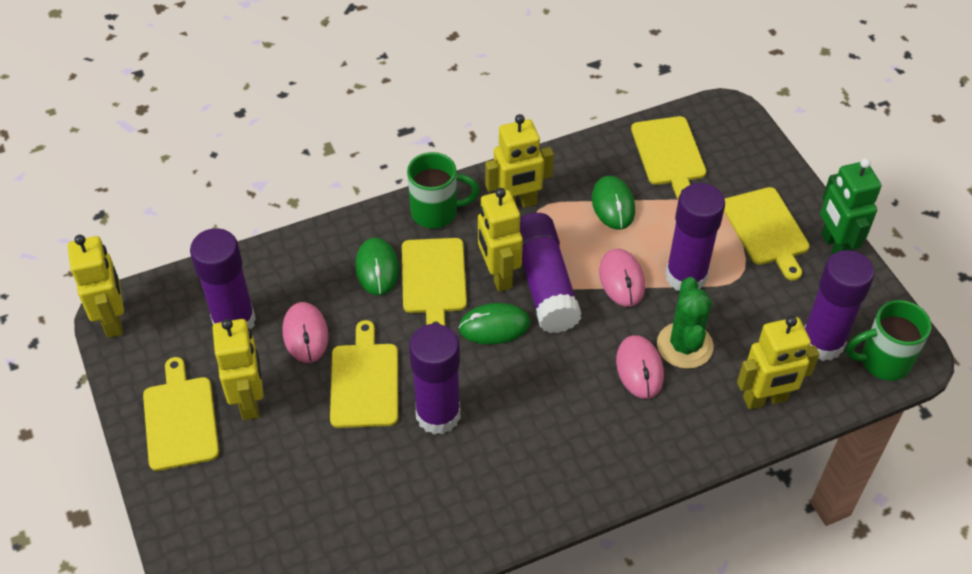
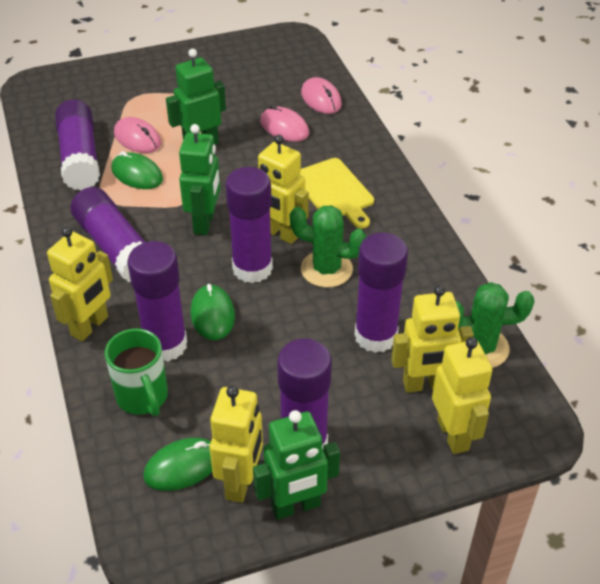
green cactus: [657,277,714,369] = 1 -> [290,205,367,288] [456,282,534,368] = 2
green mug: [407,152,479,229] [846,300,931,381] = 2 -> [105,328,168,417] = 1
green robot: [820,158,881,254] = 1 -> [166,49,226,145] [179,124,220,235] [253,410,340,520] = 3
purple glue stick: [190,228,256,329] [409,324,460,434] [520,213,582,333] [665,183,725,291] [804,250,874,361] = 5 -> [55,99,100,190] [71,187,145,282] [127,241,187,362] [225,167,273,283] [277,339,332,449] [354,233,408,353] = 6
yellow cutting board: [143,357,219,471] [330,320,398,428] [402,238,467,326] [631,116,706,199] [724,187,810,281] = 5 -> [299,158,374,229] = 1

